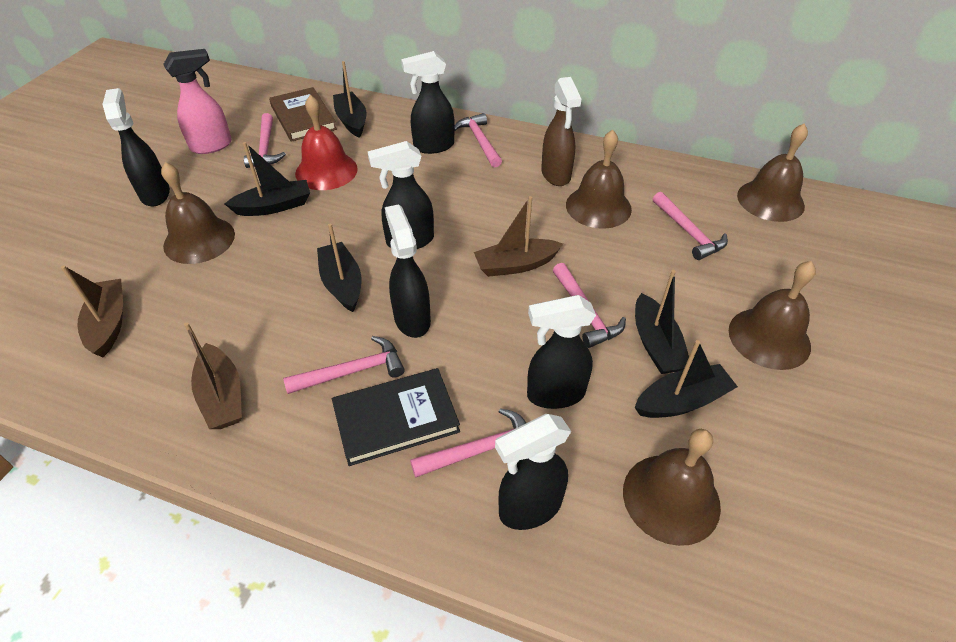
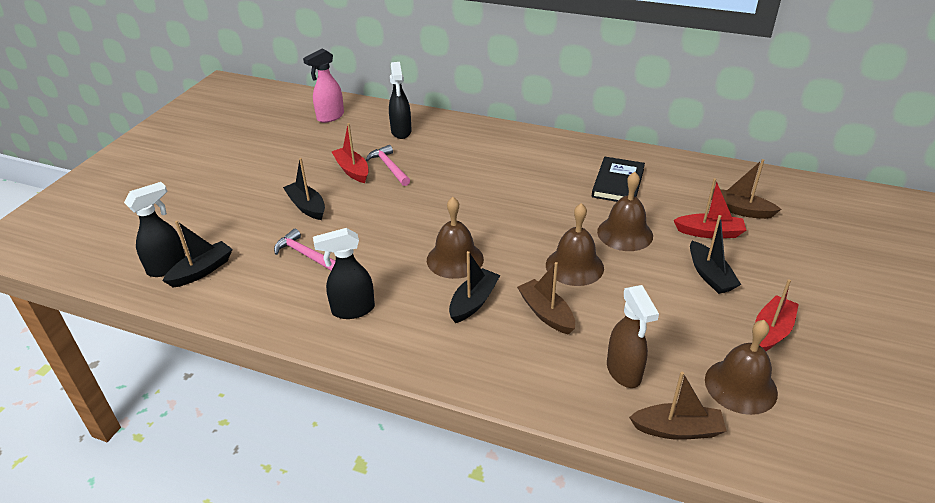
black boat: [225,142,310,216] [317,223,361,312] [333,61,366,138] [634,340,738,418] [635,270,689,374] = 5 -> [162,221,233,288] [283,158,325,220] [449,251,500,323] [690,215,741,294] = 4
black spray bottle: [102,88,170,207] [368,141,434,249] [385,204,431,338] [401,51,455,154] [495,414,571,530] [527,295,596,409] = 6 -> [124,182,186,277] [313,228,375,319] [389,62,412,139] = 3
brown bell: [161,162,235,264] [566,130,632,229] [623,429,721,546] [729,261,816,370] [737,123,808,222] = 5 -> [427,197,484,279] [546,203,604,286] [597,172,653,251] [705,320,778,415] = 4
brown book: [269,87,337,142] = 1 -> none = 0
pink hammer: [244,113,286,168] [283,336,405,394] [410,408,526,478] [454,113,502,168] [553,263,626,348] [653,192,728,260] = 6 -> [274,229,336,270] [366,145,410,186] = 2
red bell: [295,95,358,190] = 1 -> none = 0
red boat: none = 0 -> [332,123,369,183] [674,178,746,238] [755,279,799,351] = 3

